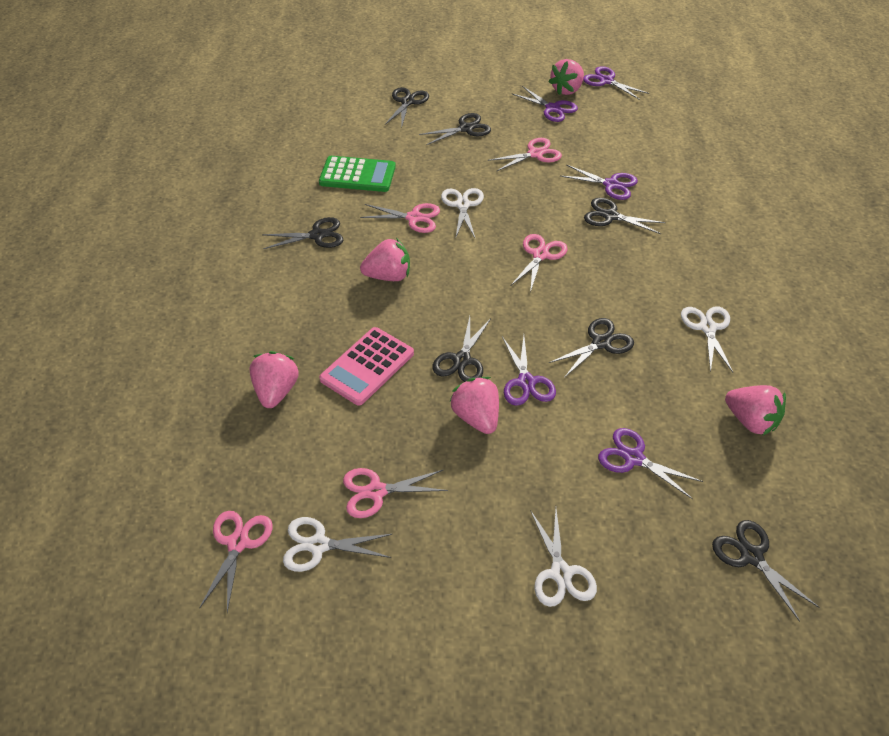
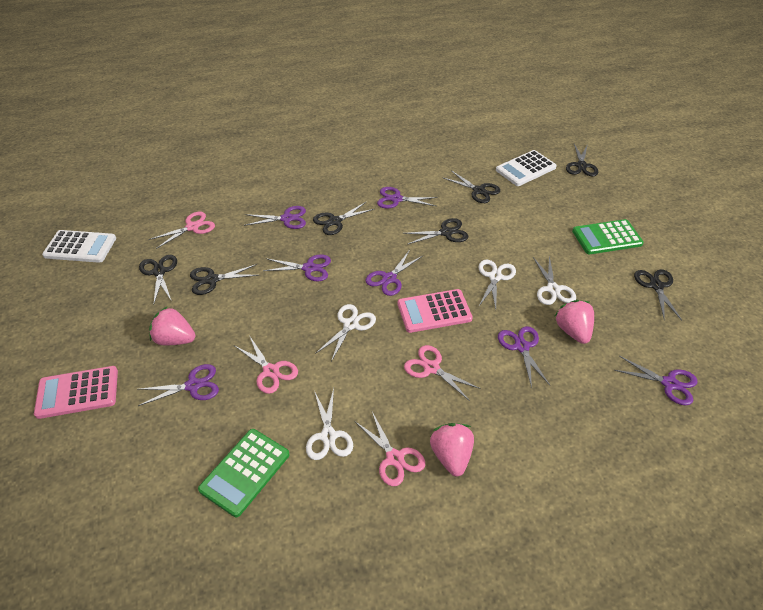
green calculator: [319,156,396,192] = 1 -> [198,429,290,517] [572,219,644,254] = 2
pink calculator: [319,327,414,406] = 1 -> [34,366,118,419] [398,289,473,333] = 2
pink scissors: [199,511,273,613] [343,468,448,518] [360,203,440,233] [488,138,562,172] [511,234,567,293] = 5 -> [149,212,215,249] [234,335,298,394] [356,412,425,486] [404,345,481,401] = 4
pink strawberry: [250,351,299,408] [360,238,410,281] [449,377,499,434] [549,59,584,95] [725,385,786,436] = 5 -> [149,307,195,345] [430,423,474,476] [555,300,594,344] = 3
purple scissors: [502,336,556,406] [512,86,578,122] [561,165,638,200] [583,66,649,100] [598,428,703,499] = 5 -> [138,364,219,406] [244,206,306,229] [263,254,331,281] [365,251,423,296] [377,187,438,209] [498,326,550,388] [615,356,697,406] = 7
white calculator: none = 0 -> [42,230,116,263] [496,150,557,186] = 2

